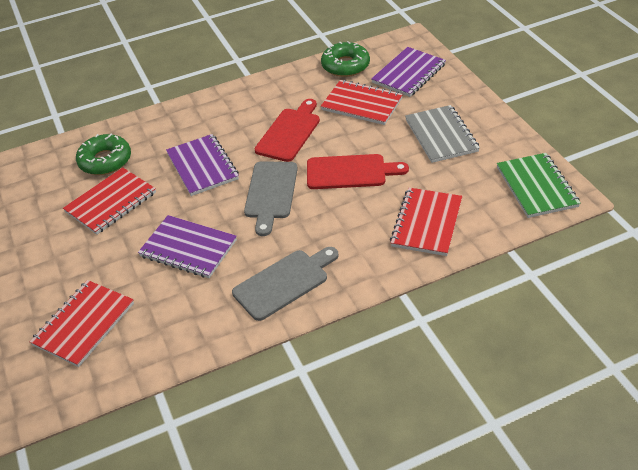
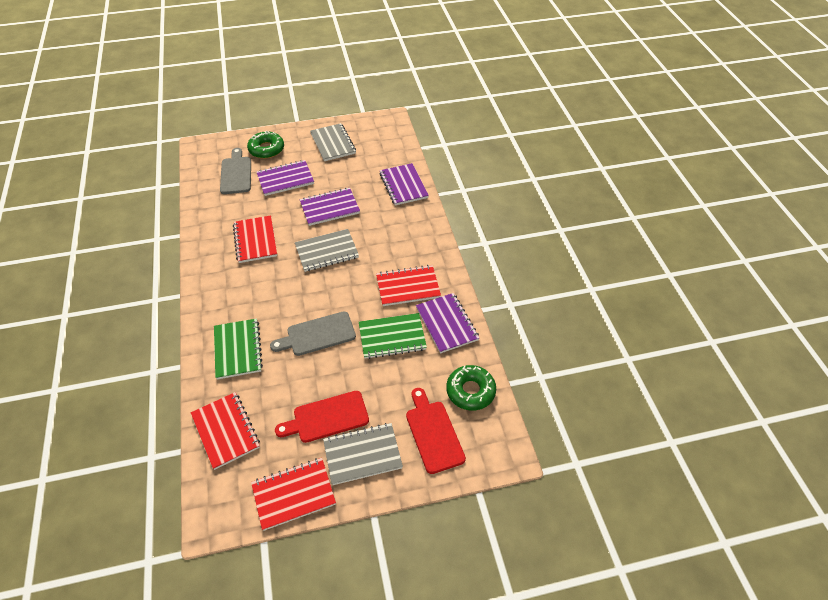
green notebook: [497,153,581,218] = 1 -> [214,318,263,379] [359,313,427,359] = 2
grey notebook: [405,105,480,163] = 1 -> [295,229,359,272] [310,123,356,161] [323,423,403,485] = 3
purple notebook: [138,215,237,278] [166,134,239,196] [371,47,446,97] = 3 -> [257,160,314,196] [300,188,360,226] [379,163,429,205] [416,293,479,354] = 4

